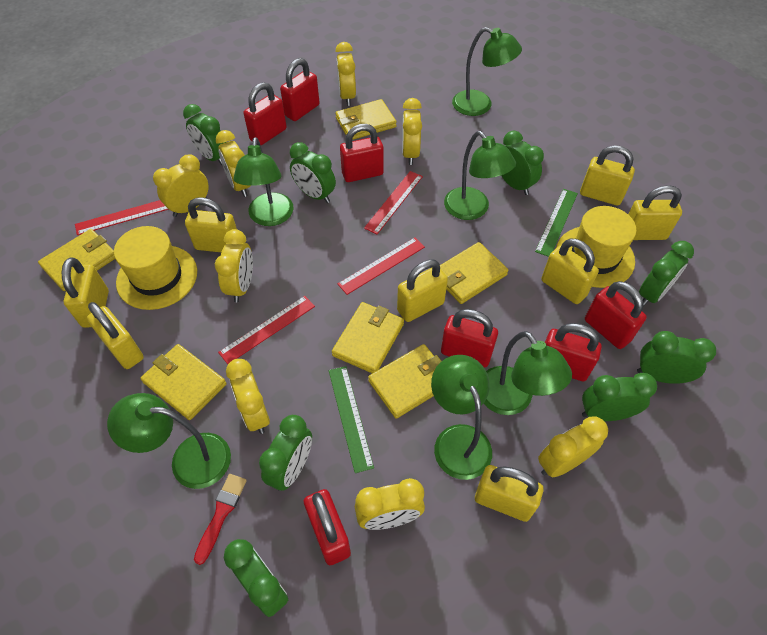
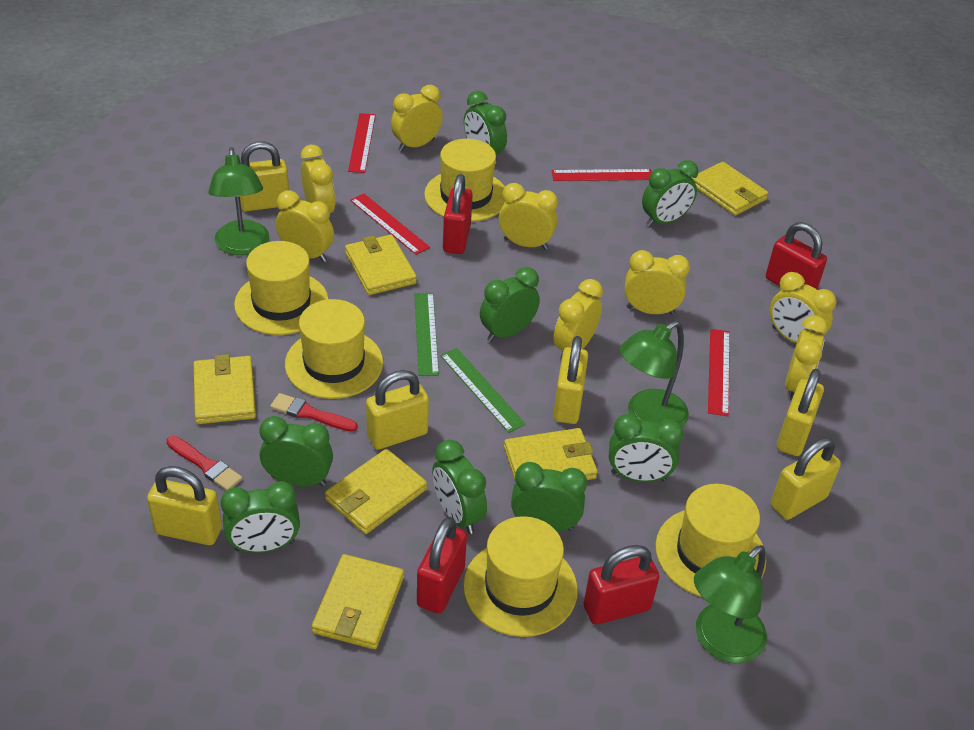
green lamp: [107,393,231,489] [233,137,294,226] [431,355,492,480] [444,131,516,220] [452,27,522,116] [483,331,572,415] = 6 -> [208,147,269,255] [619,321,689,427] [694,545,767,664] = 3
red brush: [194,474,247,565] = 1 -> [166,436,243,491] [270,393,358,432] = 2
red padlock: [244,82,287,145] [280,58,319,121] [304,489,351,565] [340,124,384,182] [441,309,498,367] [545,323,602,381] [585,281,647,349] = 7 -> [417,517,467,614] [443,174,473,254] [584,545,659,625] [766,222,827,289] = 4
yellow hat: [114,226,197,310] [556,206,636,288] = 2 -> [234,241,329,335] [285,299,383,399] [424,139,505,222] [463,516,578,637] [655,484,766,597] = 5
yellow padlock: [62,257,109,328] [87,302,144,369] [185,197,237,252] [397,260,448,322] [475,465,543,522] [541,238,599,304] [580,145,635,205] [628,185,682,240] = 8 -> [147,466,222,545] [240,141,289,211] [366,370,429,450] [553,336,588,424] [771,438,841,520] [777,369,824,456] = 6

